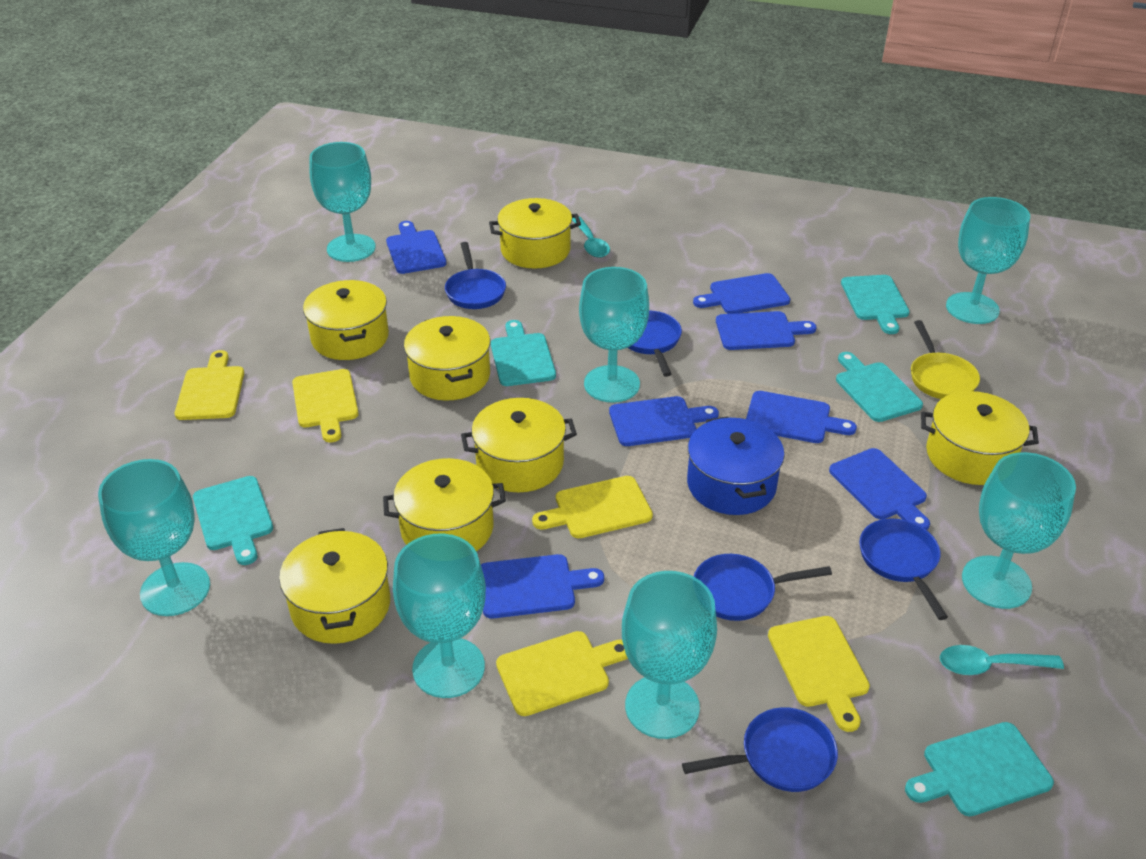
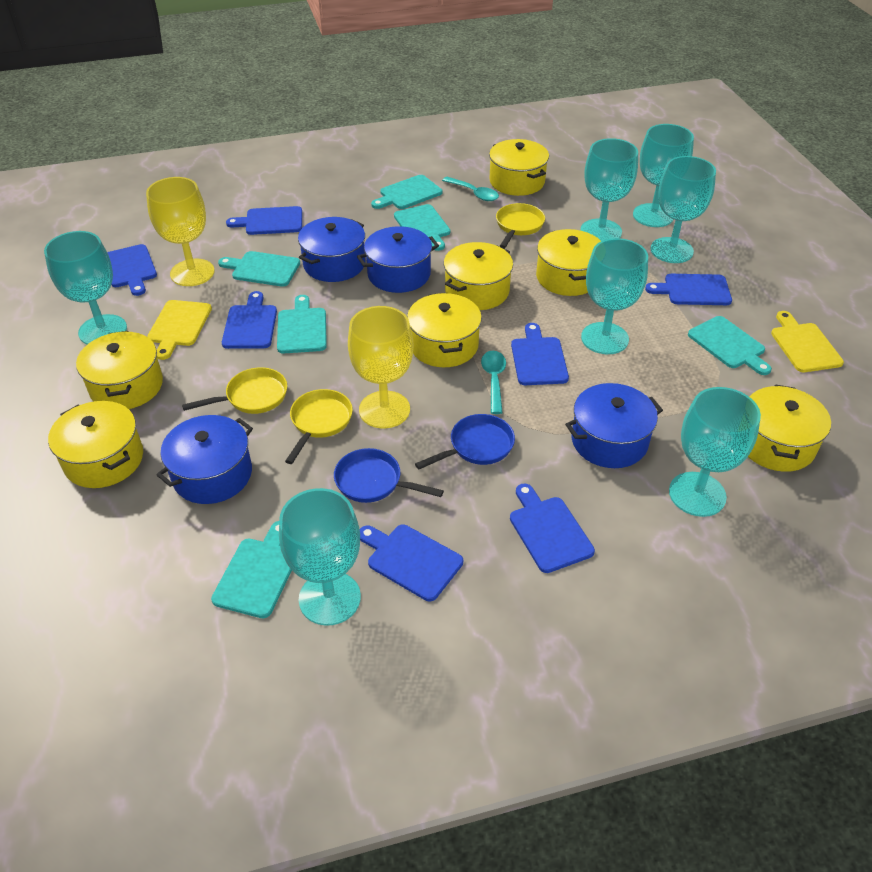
blue pan: [445,242,506,309] [628,311,682,377] [682,707,838,792] [694,554,832,621] [859,518,948,620] = 5 -> [334,448,444,503] [415,414,515,469] = 2
blue pot: [687,416,784,515] = 1 -> [156,415,253,504] [298,217,365,282] [357,226,439,293] [565,383,663,468] = 4
turquoise cutting board: [193,476,273,565] [491,320,556,386] [836,352,923,422] [841,275,910,334] [905,722,1054,816] = 5 -> [211,521,292,618] [218,251,300,287] [277,295,327,354] [371,175,442,209] [394,204,450,251] [688,316,772,375] = 6
yellow cutting board: [175,350,244,420] [292,369,359,442] [496,631,628,716] [532,476,653,538] [768,616,870,732] = 5 -> [147,300,212,360] [771,311,844,372] = 2
yellow goblet: none = 0 -> [146,177,215,286] [348,306,413,428] = 2
yellow pan: [911,320,980,399] = 1 -> [182,367,287,414] [285,389,353,464] [496,203,545,248] = 3

